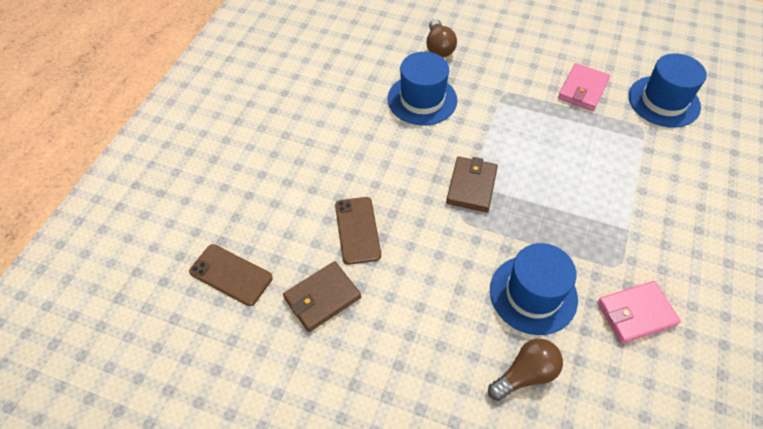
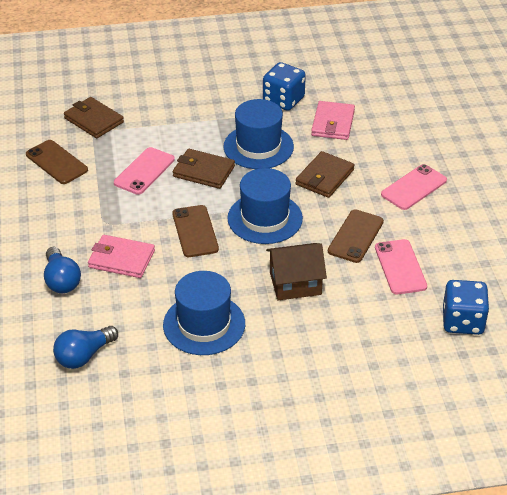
blue dice: none = 0 -> [263,62,306,111] [443,280,489,335] = 2
blue light bulb: none = 0 -> [44,247,81,293] [53,326,118,369] = 2
brown house: none = 0 -> [266,243,327,301] = 1
brown light bulb: [426,19,457,58] [488,339,563,401] = 2 -> none = 0
brown phone: [189,244,273,306] [335,197,381,265] = 2 -> [26,140,88,184] [172,205,219,257] [328,209,384,263] = 3
brown wallet: [283,261,361,332] [446,157,498,212] = 2 -> [64,97,124,138] [173,149,235,189] [296,151,355,198] = 3
pink phone: none = 0 -> [114,147,175,195] [375,239,427,294] [381,164,447,210] = 3

